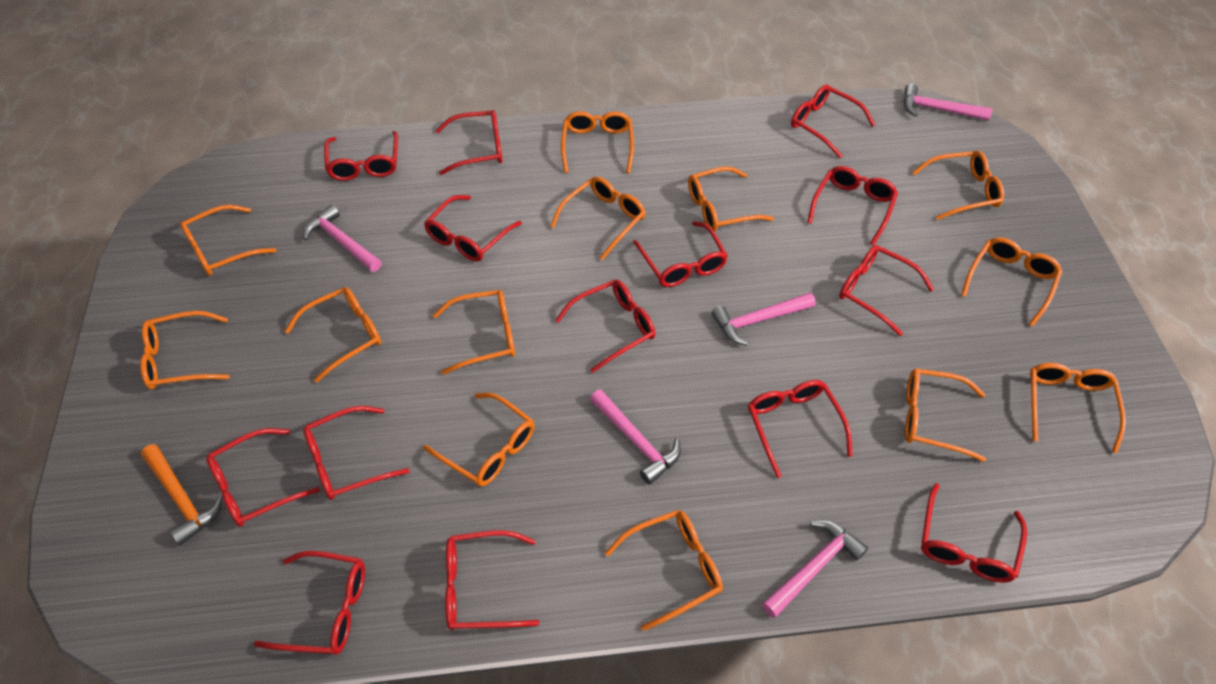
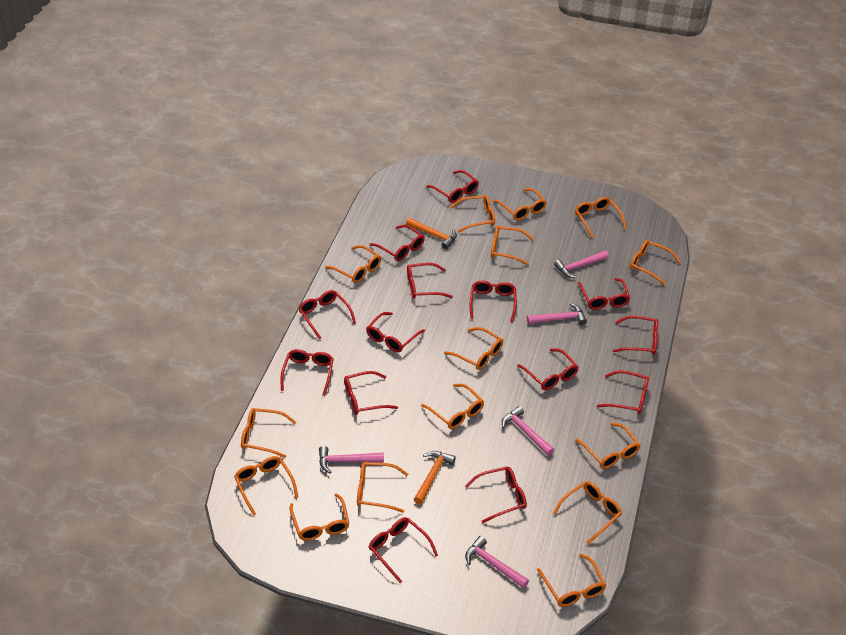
orange glasses: [140,311,229,389] [180,205,276,276] [285,287,381,383] [423,393,534,486] [433,290,515,375] [550,176,646,260] [561,111,634,173] [605,510,723,631] [688,166,774,231] [905,368,986,462] [912,151,1004,220] [961,237,1063,327] [1030,363,1126,453] = 13 -> [234,456,299,516] [241,408,296,458] [290,493,349,541] [325,245,381,283] [357,462,408,513] [421,384,484,429] [444,327,503,370] [450,195,495,233] [491,226,534,266] [494,188,547,220] [537,554,606,607] [553,481,622,544] [575,197,626,238] [575,423,640,469] [630,240,681,286] = 15
orange hammer: [141,444,223,545] = 1 -> [406,218,457,249] [414,451,456,504] = 2

